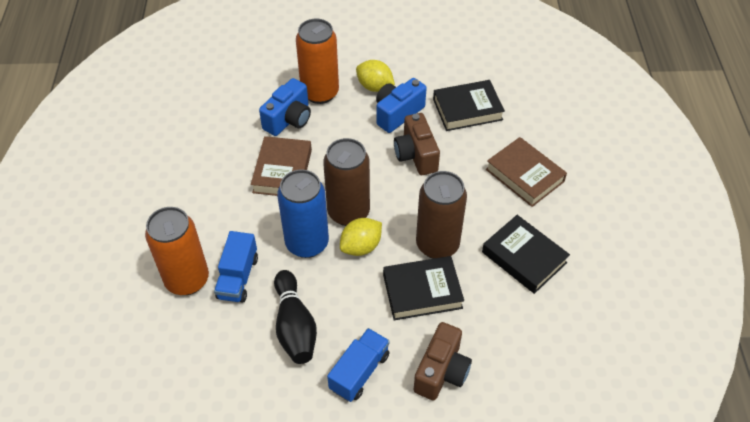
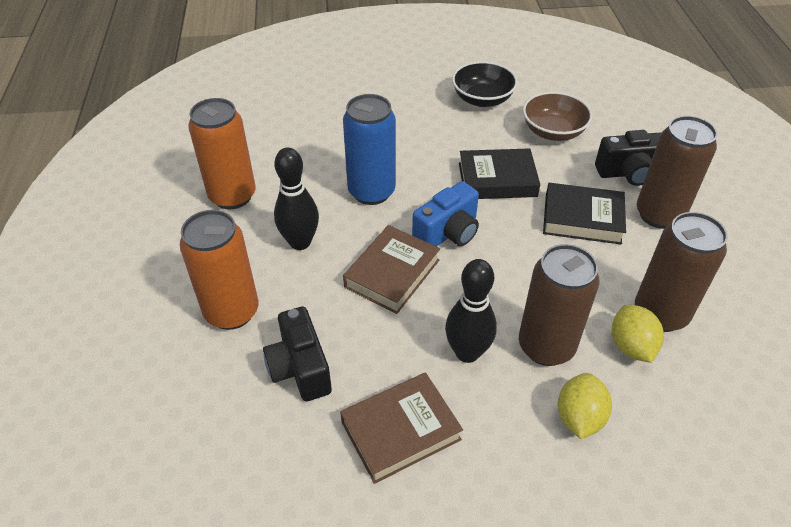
black book: [383,256,464,320] [433,80,505,131] [482,215,570,294] = 3 -> [459,148,540,199] [543,183,626,245] = 2
black bowl: none = 0 -> [452,61,518,107] = 1
black bowling pin: [274,270,317,364] = 1 -> [274,148,319,250] [445,259,497,363] = 2
black camera: none = 0 -> [263,306,332,402] [595,130,661,186] = 2
blue camera: [259,78,311,136] [376,78,427,133] = 2 -> [412,181,479,246] = 1
blue truck: [214,231,258,303] [327,328,390,402] = 2 -> none = 0
brown bowl: none = 0 -> [523,92,593,141] = 1
brown camera: [394,113,440,175] [414,322,472,401] = 2 -> none = 0
brown can: [323,138,370,226] [416,171,467,259] = 2 -> [519,244,599,366] [635,212,728,332] [637,116,717,229] = 3

